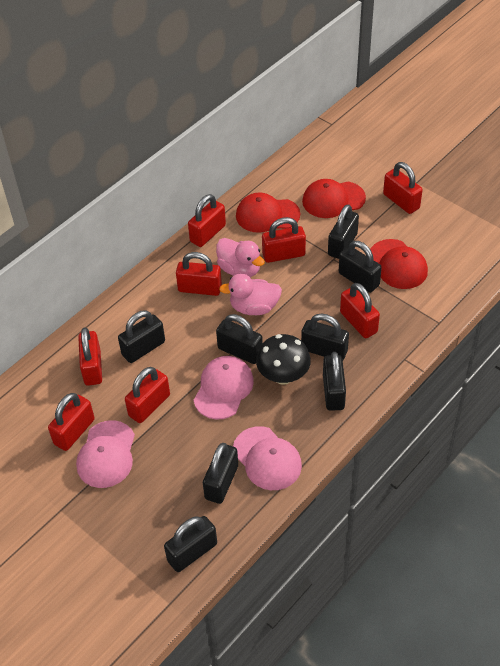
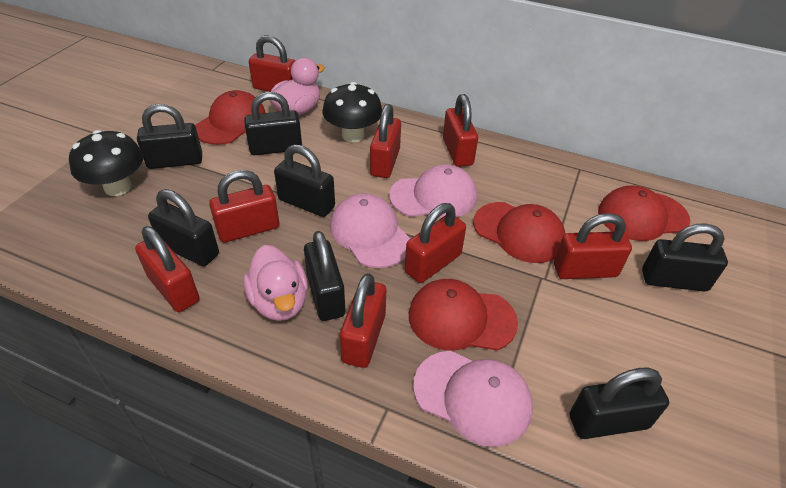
black mushroom: [256,334,311,385] = 1 -> [69,130,143,196] [322,82,382,142] = 2
black padlock: [118,310,165,363] [164,516,217,572] [203,443,238,504] [216,314,263,364] [301,313,349,360] [323,352,346,411] [328,204,359,259] [339,241,382,293] = 8 -> [137,104,202,169] [148,189,219,266] [244,92,302,155] [274,144,335,217] [304,231,345,321] [570,368,669,439] [642,223,728,292] = 7
red cap: [236,192,300,233] [302,179,366,218] [370,239,428,289] = 3 -> [195,90,266,145] [409,279,518,350] [473,202,566,263] [598,185,690,241] = 4

